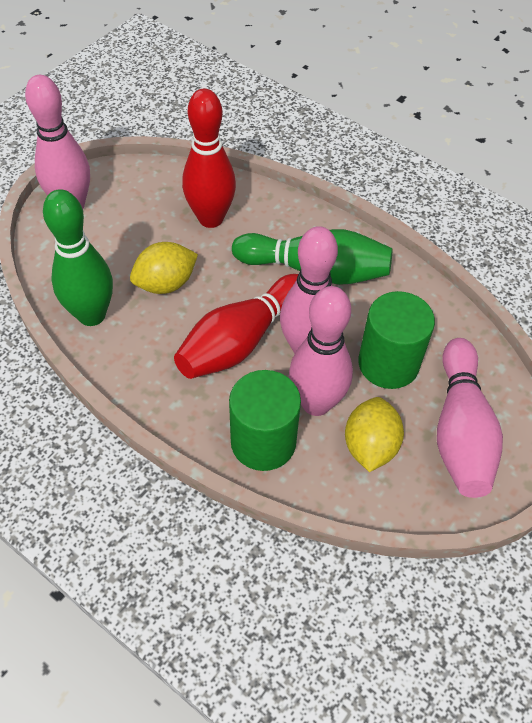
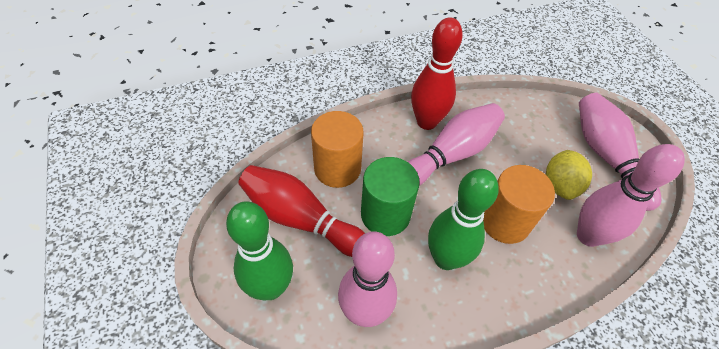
green cylinder: [229,370,301,471] [358,291,435,389] = 2 -> [361,157,420,236] = 1
orange cylinder: none = 0 -> [311,111,364,188] [483,165,555,244] = 2
yellow lemon: [130,242,198,294] [345,397,404,472] = 2 -> [546,150,592,200] = 1

